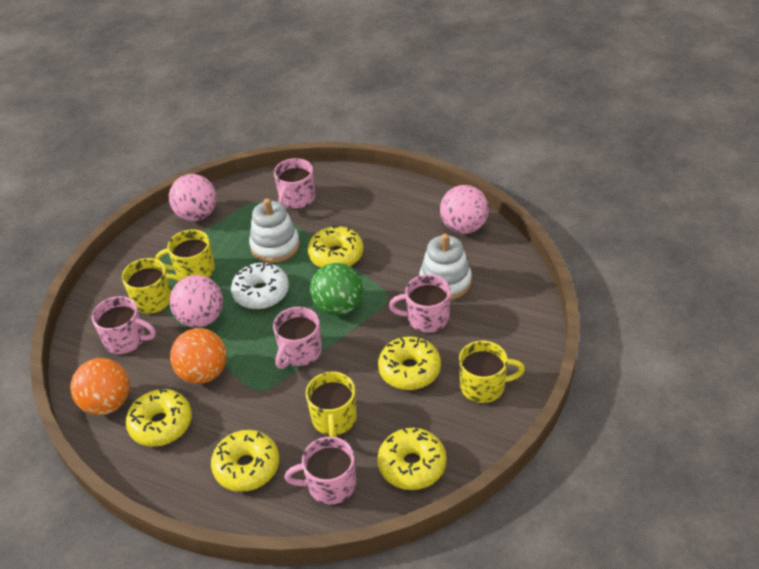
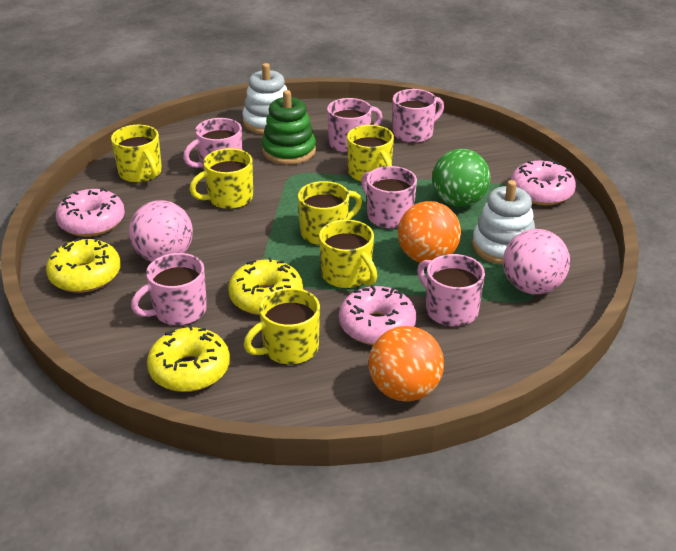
green stacking toy: none = 0 -> [262,90,316,165] = 1
pink ball: [169,174,217,221] [169,275,223,328] [440,185,489,234] = 3 -> [129,200,193,262] [503,229,570,294] = 2
pink donut: none = 0 -> [56,188,125,237] [339,285,416,345] [511,161,576,205] = 3
pink mug: [92,296,156,354] [273,307,322,369] [274,158,315,209] [284,437,356,504] [389,274,451,333] = 5 -> [131,253,207,326] [183,118,242,170] [327,98,382,153] [361,166,417,229] [393,89,444,143] [417,254,485,327] = 6
white donut: [231,262,289,309] = 1 -> none = 0
yellow donut: [126,389,192,447] [211,430,279,492] [308,225,363,268] [378,336,441,390] [378,428,446,490] = 5 -> [46,238,121,293] [147,325,230,392] [228,257,303,315] = 3
yellow mug: [122,258,183,314] [155,229,215,278] [306,372,357,437] [459,341,525,403] = 4 -> [111,125,162,183] [189,148,253,209] [244,288,320,365] [298,181,362,245] [319,219,377,288] [347,125,394,182] = 6

